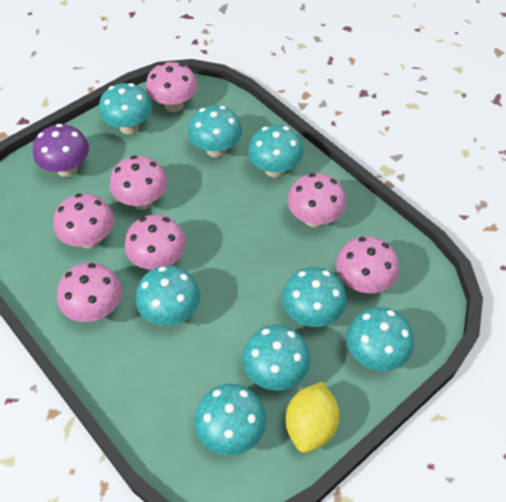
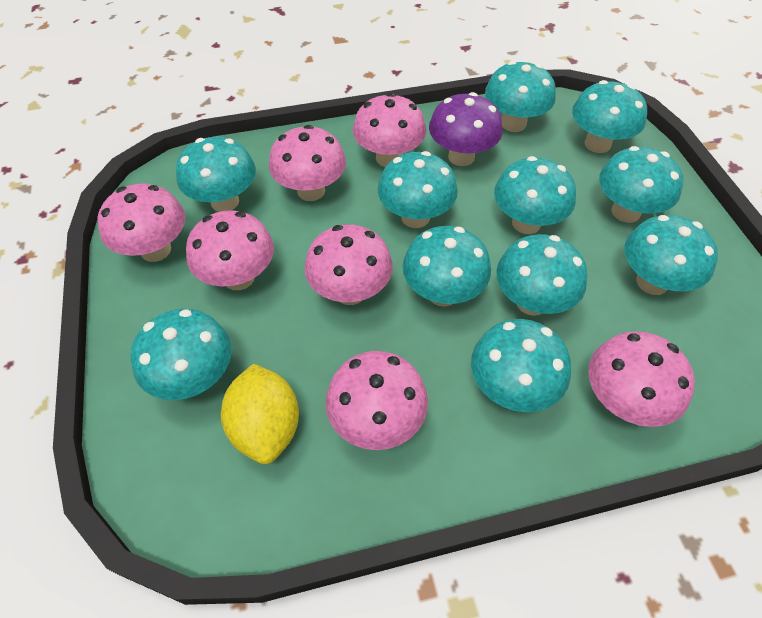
turquoise mushroom: [99,83,152,134] [135,266,200,325] [188,105,242,157] [195,384,267,455] [242,325,311,391] [248,125,303,177] [282,267,347,327] [346,307,414,371] = 8 -> [130,308,231,400] [176,137,256,212] [378,151,458,228] [403,226,491,307] [471,319,571,412] [485,61,556,132] [494,156,576,234] [496,234,588,316] [572,80,647,153] [599,146,683,223] [624,215,718,295] = 11

